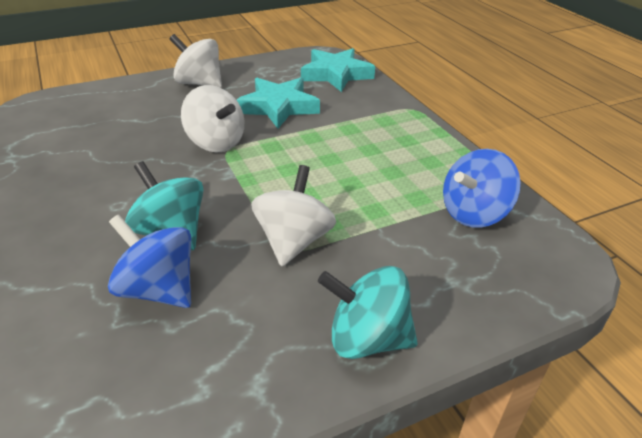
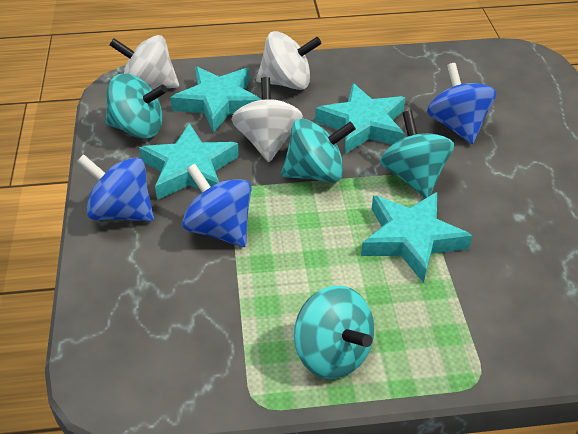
blue spinning top: [108,215,191,308] [443,149,521,228] = 2 -> [77,154,154,222] [182,164,252,247] [427,63,496,144] = 3
turquoise spinning top: [125,161,203,250] [318,266,418,359] = 2 -> [105,73,167,138] [281,119,356,183] [294,285,374,379] [380,110,454,198] = 4
turquoise star: [237,78,320,129] [301,48,375,92] = 2 -> [139,123,239,200] [170,67,261,133] [315,83,405,154] [361,192,473,283] = 4

